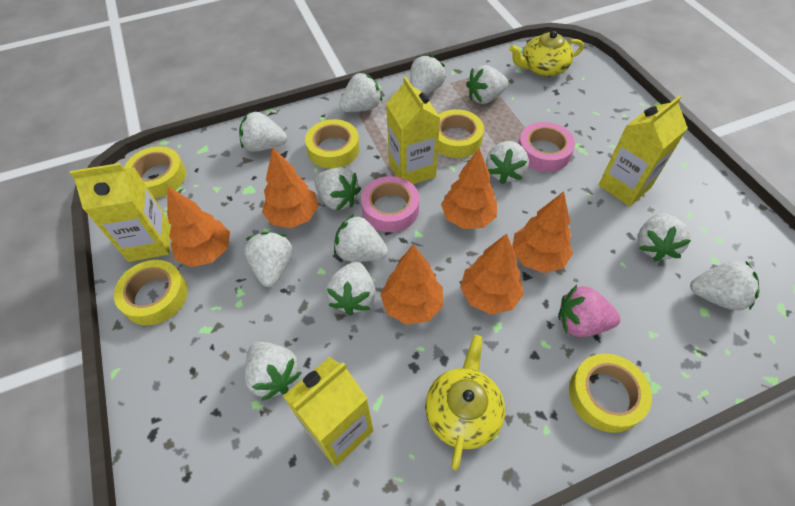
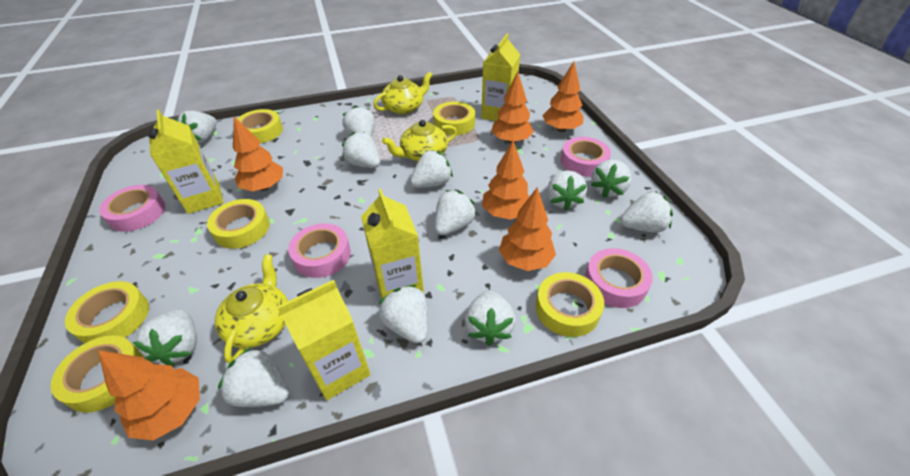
pink strawberry: [558,285,621,337] = 1 -> none = 0
pink tape: [361,176,419,232] [519,122,575,172] = 2 -> [99,185,165,232] [288,223,351,278] [561,137,611,176] [585,248,653,308] = 4
yellow tape: [114,260,188,326] [124,146,186,198] [305,119,360,169] [438,109,484,158] [569,353,652,433] = 5 -> [51,335,144,413] [65,281,149,344] [207,199,270,249] [238,109,283,143] [433,101,475,135] [536,272,604,337] = 6
yellow teapot: [425,335,505,470] [509,31,584,76] = 2 -> [215,254,288,363] [373,72,433,114] [382,120,457,161] = 3

